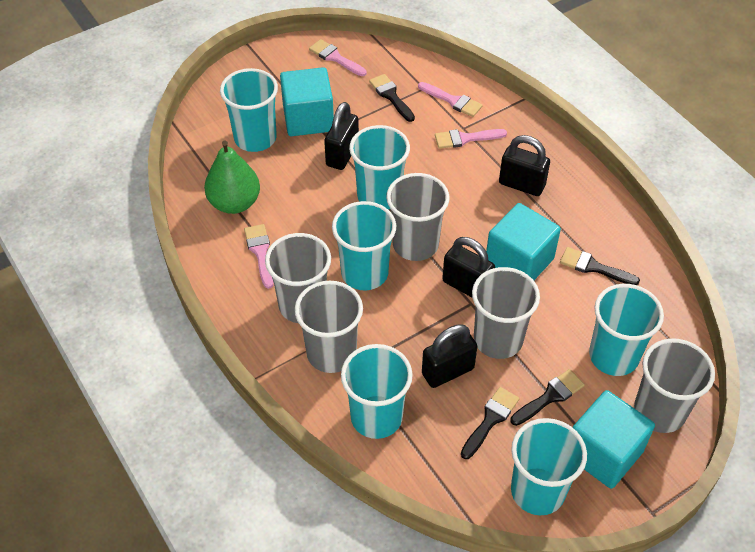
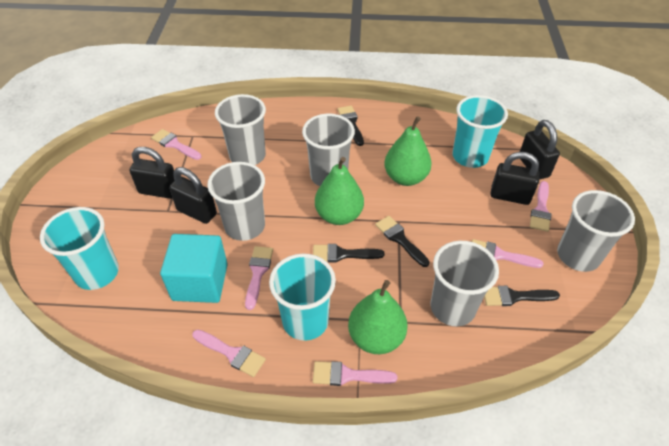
green pear: [204,141,260,214] = 1 -> [315,157,364,225] [348,280,408,354] [384,116,432,186] = 3
pink brush: [244,224,274,289] [309,39,367,76] [418,82,483,117] [435,129,507,149] = 4 -> [151,129,201,160] [192,330,266,377] [245,246,273,310] [313,361,397,386] [472,239,543,268] [530,181,551,232] = 6
turquoise cube: [280,67,334,136] [486,203,561,280] [572,390,655,489] = 3 -> [160,234,228,303] = 1
turquoise cup: [220,68,278,152] [332,201,396,290] [341,344,413,439] [349,125,410,210] [511,418,587,515] [589,284,664,376] = 6 -> [40,207,119,290] [269,254,336,341] [452,95,508,168] = 3

